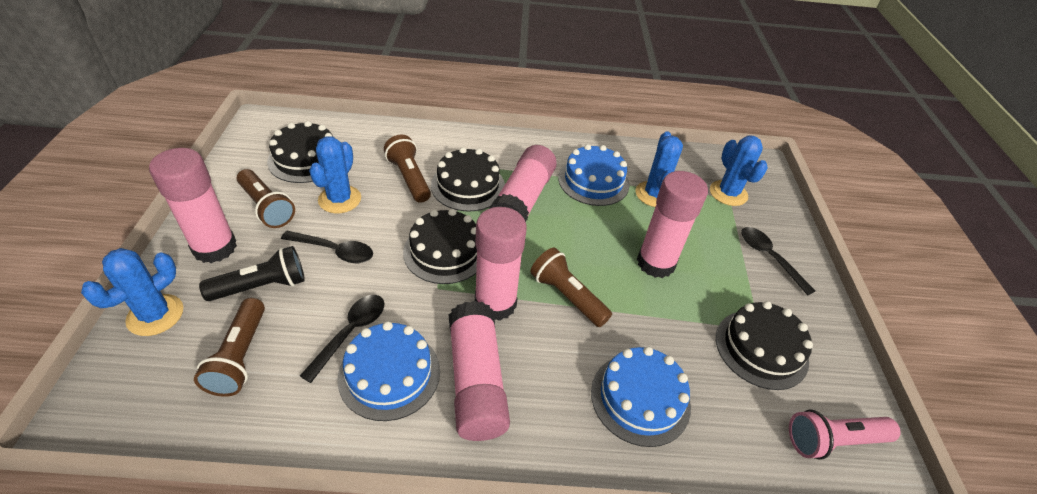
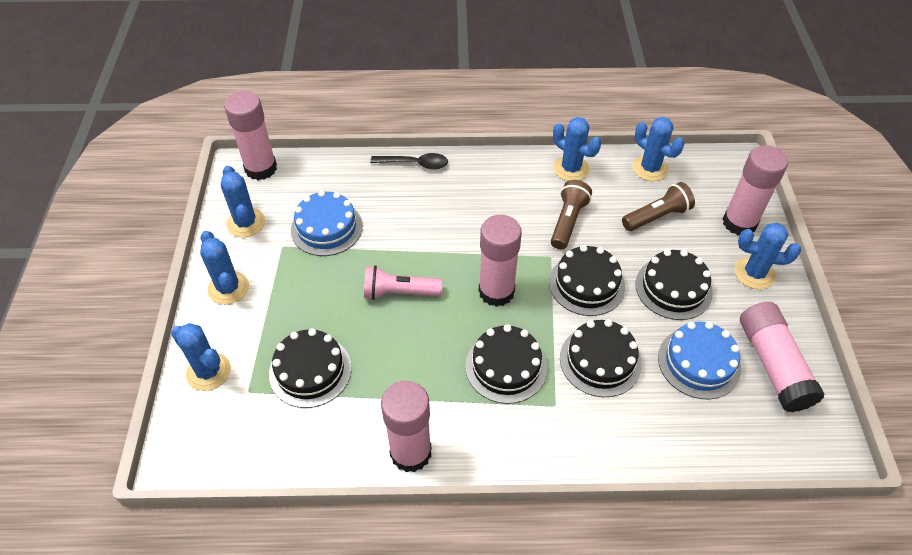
black cake: [267,121,333,183] [403,209,477,284] [431,147,505,211] [716,301,813,390] = 4 -> [269,328,352,408] [465,324,547,404] [549,245,625,316] [560,319,642,397] [635,249,713,320] = 5
black flashlight: [199,246,305,301] = 1 -> none = 0
black spoon: [281,231,373,263] [300,295,384,383] [741,227,815,296] = 3 -> [371,153,448,170] = 1
blue cactus: [81,248,183,336] [309,137,361,213] [635,131,683,207] [710,135,768,206] = 4 -> [171,323,231,391] [200,231,249,305] [221,166,265,237] [553,117,601,181] [632,117,684,181] [734,223,801,289] = 6
blue cake: [337,321,440,421] [558,144,630,206] [591,346,691,447] = 3 -> [291,190,363,256] [658,322,741,399] = 2
brown flashlight: [194,298,265,397] [237,169,295,228] [384,135,431,203] [530,248,612,327] = 4 -> [551,180,592,249] [622,182,695,231] = 2

